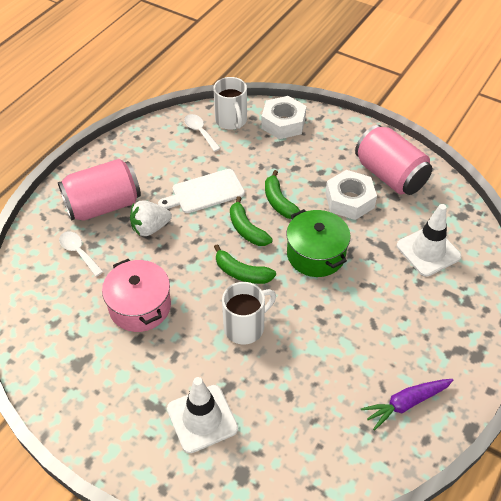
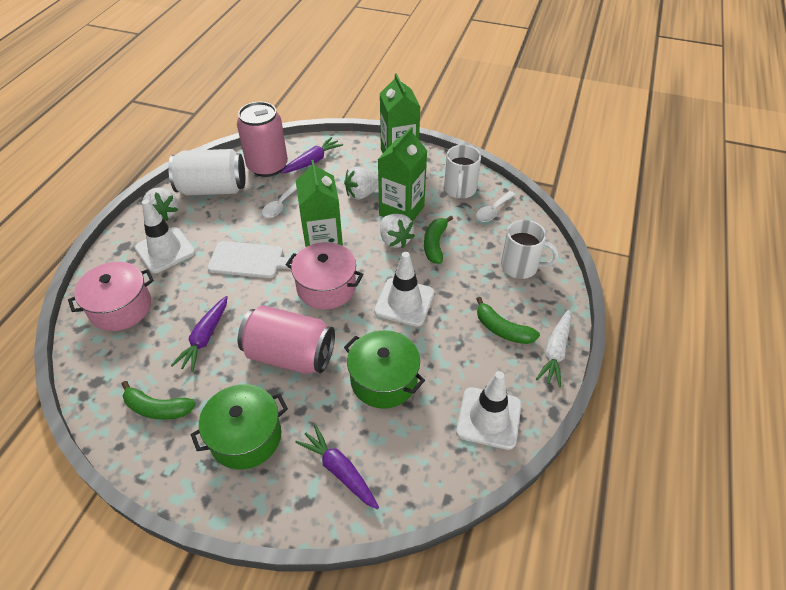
green carton: none = 0 -> [296,160,343,247] [378,127,427,222] [380,73,420,153] = 3
green pot: [286,209,351,277] = 1 -> [191,384,288,470] [344,330,425,409] = 2
pink pot: [102,259,171,332] = 1 -> [68,262,154,331] [286,242,364,310] = 2
purple carrot: [361,379,453,430] = 1 -> [171,296,228,372] [280,137,343,173] [295,425,379,510] = 3
white can: none = 0 -> [168,149,245,195] = 1
white carrot: none = 0 -> [536,310,571,387] = 1
white nut: [261,96,306,139] [326,170,377,220] = 2 -> none = 0
white strawberry: [130,200,172,236] = 1 -> [143,187,178,221] [344,166,379,200] [380,214,415,248] = 3
white traffic cone: [167,377,238,453] [397,204,461,277] = 2 -> [135,199,195,273] [374,252,434,327] [456,371,522,450] = 3

